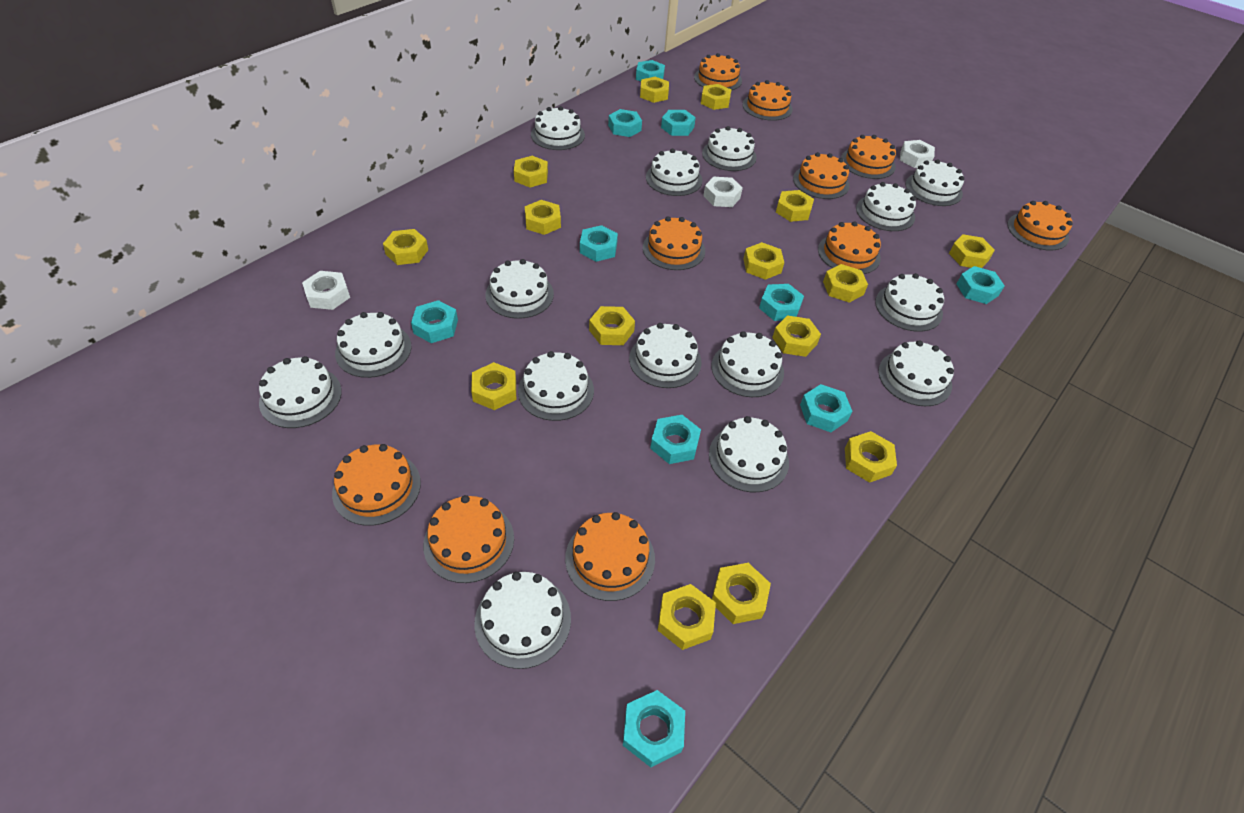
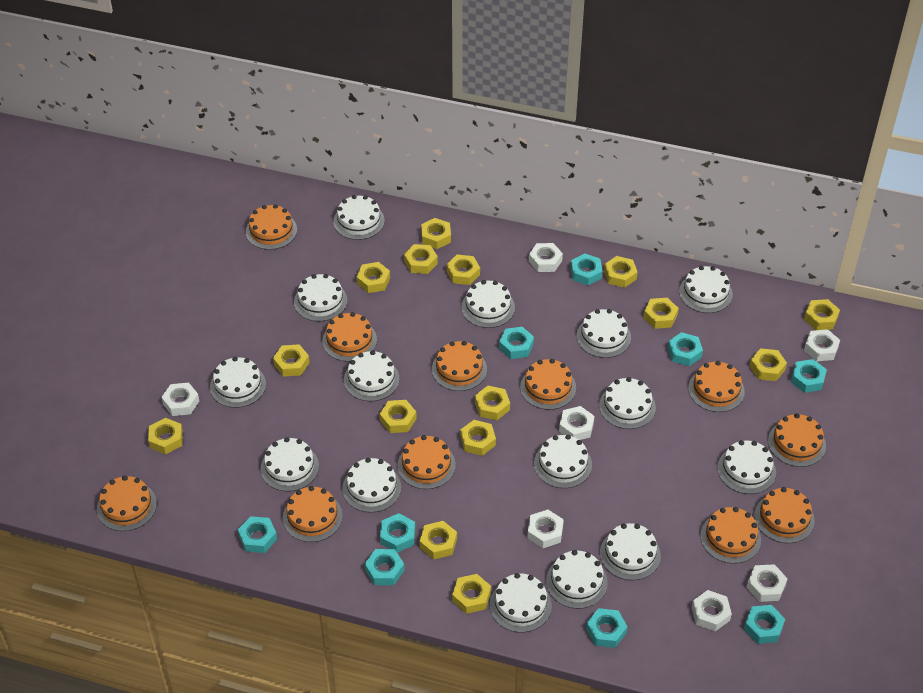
orange cake: [332,444,421,526] [423,495,514,583] [565,512,655,601] [643,216,705,270] [694,53,742,91] [743,80,793,121] [793,152,850,199] [818,221,881,274] [841,135,896,179] [1007,201,1073,250] = 10 -> [97,475,157,531] [246,204,297,250] [283,486,343,542] [322,312,377,362] [397,435,456,489] [432,341,487,391] [520,359,576,410] [688,361,745,412] [701,507,761,564] [754,487,815,543] [768,413,826,467] = 11
turquoise nut: [411,300,458,343] [580,225,618,262] [608,109,642,137] [623,690,685,767] [636,60,665,82] [650,415,701,464] [661,110,696,136] [759,284,804,321] [800,384,852,432] [957,266,1005,304] = 10 -> [238,516,277,553] [365,549,404,585] [380,513,415,552] [499,327,534,359] [571,254,602,285] [586,608,627,648] [668,332,703,366] [744,605,785,644] [791,359,827,393] = 9
white nut: [302,271,350,310] [703,177,743,207] [900,140,935,168] = 3 -> [161,383,199,416] [527,510,564,548] [529,243,563,272] [559,406,594,440] [692,590,732,631] [746,564,788,602] [804,329,840,362] = 7

